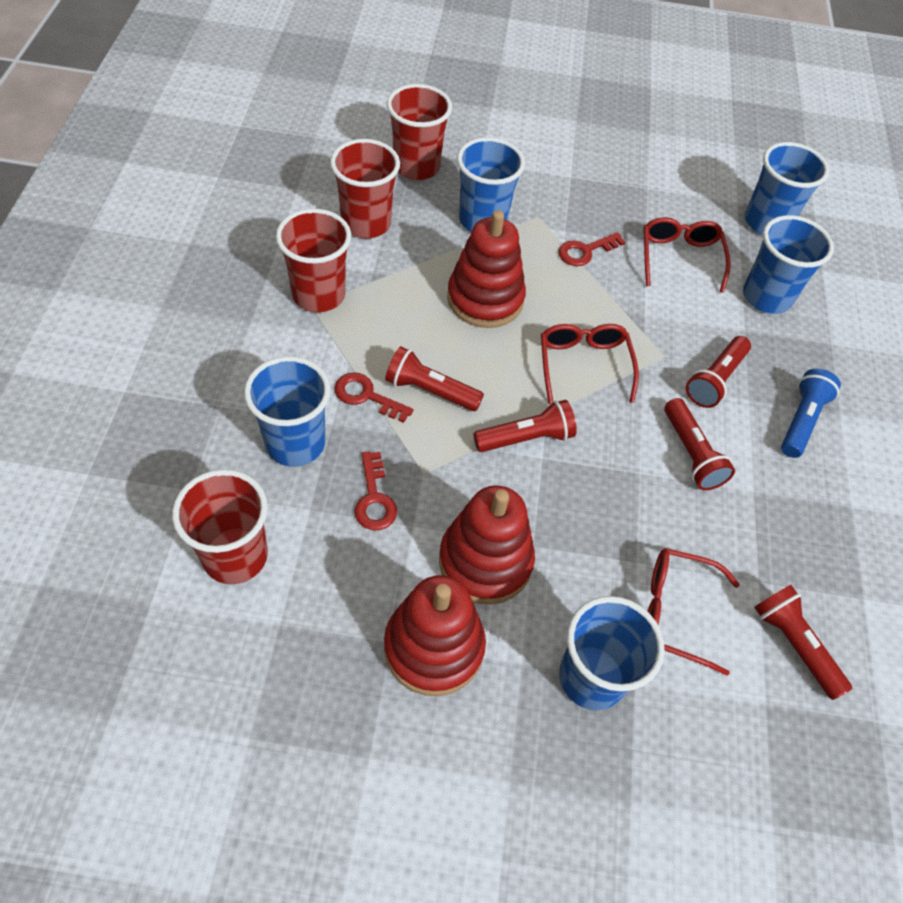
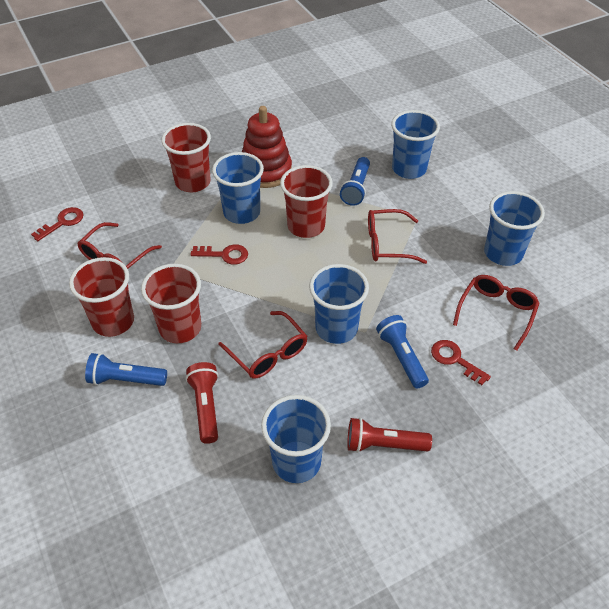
blue flashlight: [781,369,841,458] = 1 -> [85,353,167,386] [340,157,370,206] [376,315,429,389] = 3
red flashlight: [385,346,484,411] [474,400,577,452] [664,398,735,490] [686,336,751,408] [754,585,852,700] = 5 -> [186,362,218,444] [347,418,432,453] = 2
red glasses: [541,324,639,404] [643,217,731,293] [647,548,740,676] = 3 -> [77,222,162,269] [218,311,308,379] [368,209,427,264] [453,275,540,351] = 4
red stacking toy: [384,575,486,696] [439,485,535,605] [447,210,526,328] = 3 -> [242,106,292,188] = 1

